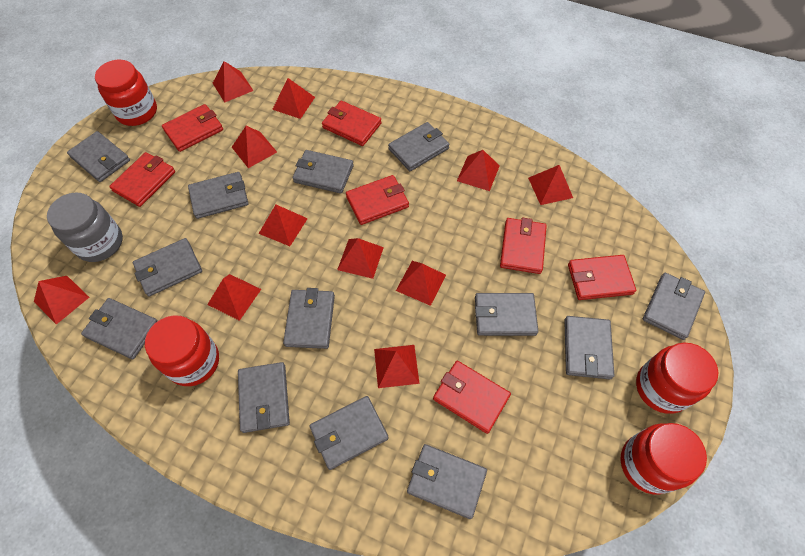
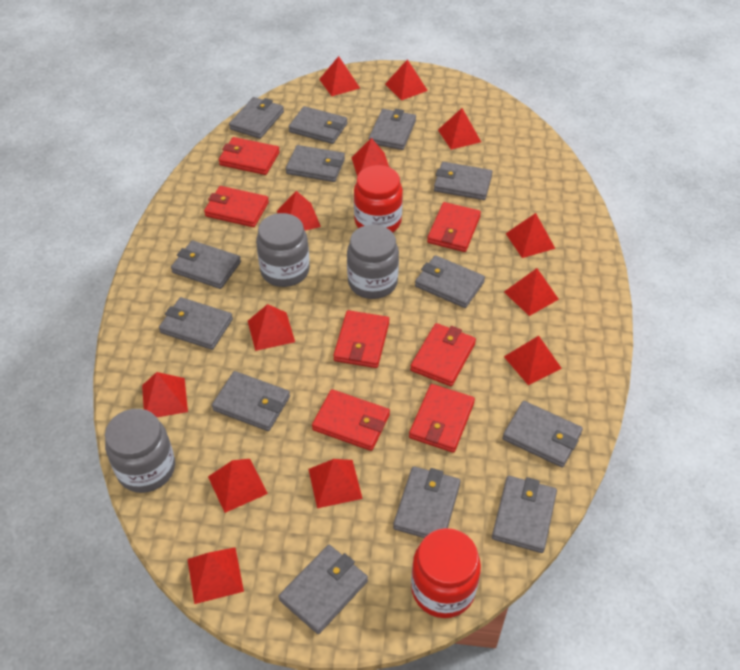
grey jar: [47,193,123,262] = 1 -> [105,409,175,493] [256,213,310,287] [347,225,399,299] = 3
red jar: [95,60,157,126] [145,315,219,386] [620,423,707,495] [636,343,718,414] = 4 -> [354,165,403,233] [411,528,481,618] = 2
red pyramid: [34,276,89,325] [207,274,261,321] [213,61,254,103] [232,126,277,168] [258,205,308,246] [272,78,315,119] [337,238,384,279] [374,345,420,388] [396,261,446,306] [457,150,500,191] [528,165,573,205] = 11 -> [142,372,188,417] [187,547,244,604] [208,459,268,513] [248,304,295,351] [277,191,321,230] [308,459,363,508] [319,56,360,96] [351,138,389,177] [385,60,428,101] [438,108,481,150] [504,268,559,316] [504,336,562,385] [506,213,555,258] = 13

